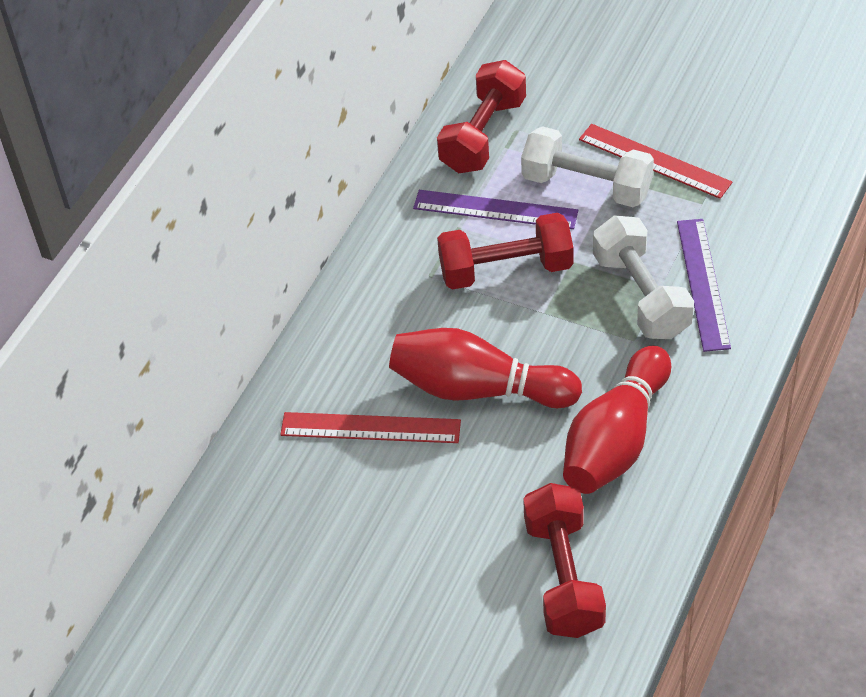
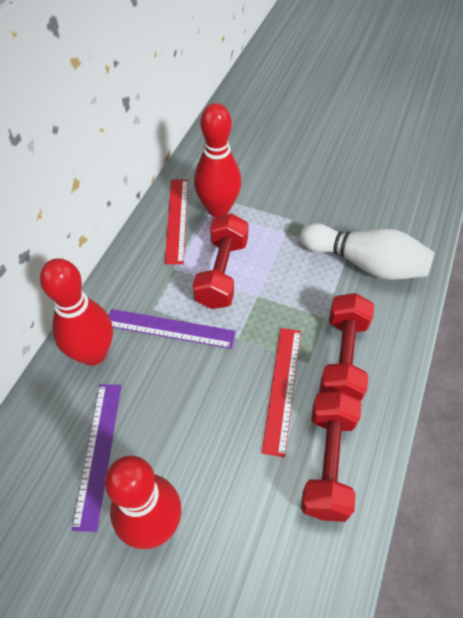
red bowling pin: [389,328,582,408] [563,346,671,494] = 2 -> [40,258,113,366] [105,456,182,549] [194,103,241,217] = 3
white bowling pin: none = 0 -> [300,223,435,280] = 1
white dumbbell: [521,126,654,207] [593,215,694,339] = 2 -> none = 0

